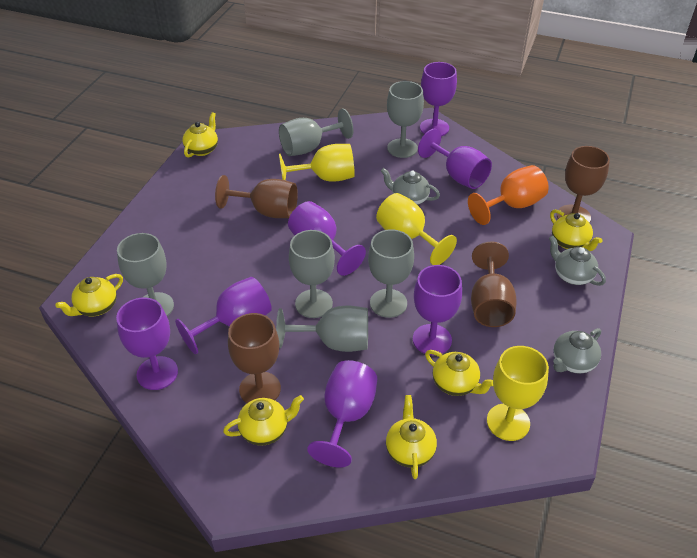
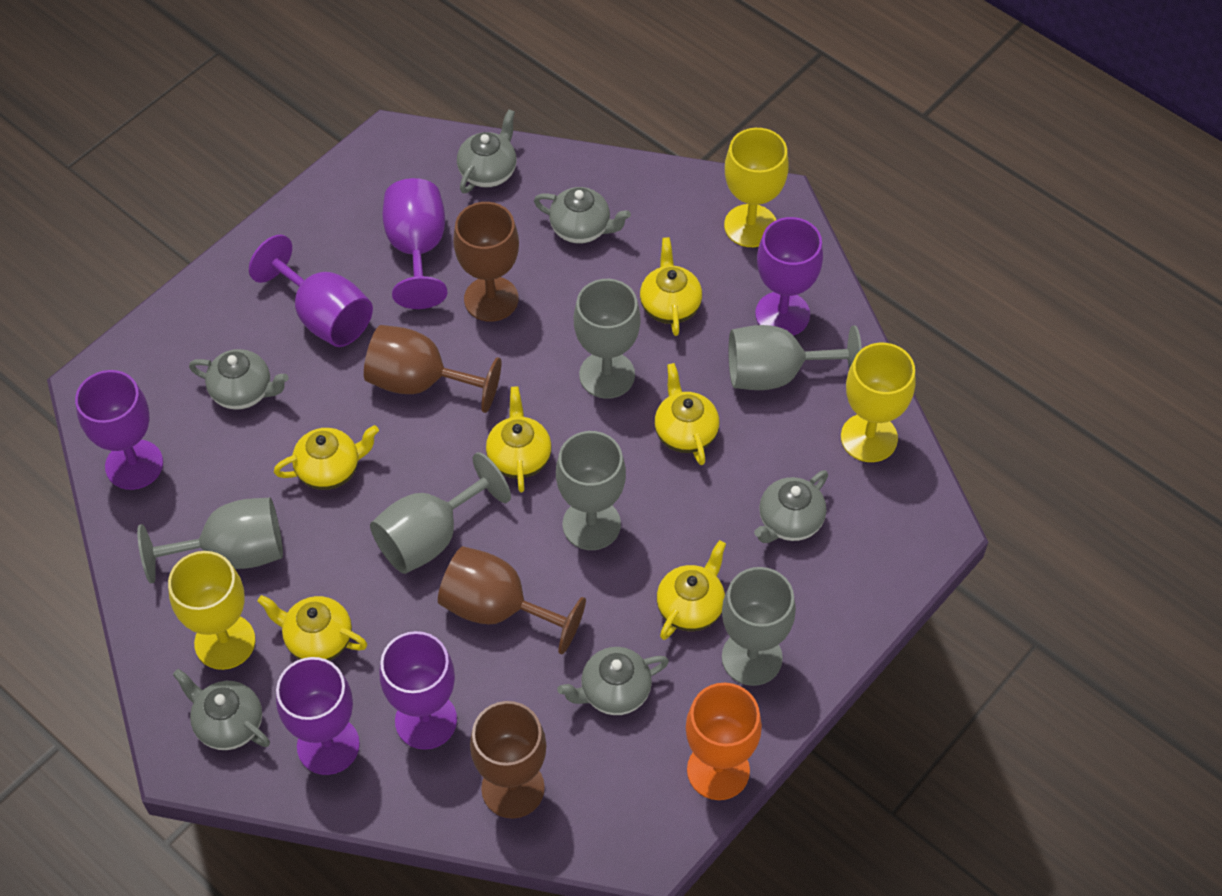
grey teapot: [381,168,440,205] [549,236,606,286] [553,328,601,374] = 3 -> [173,669,270,750] [189,349,289,410] [457,109,516,193] [534,187,631,243] [557,647,669,715] [754,470,828,543] = 6
purple goblet: [116,297,178,390] [175,277,272,354] [288,201,366,276] [307,360,377,467] [413,265,462,355] [418,129,492,189] [420,62,457,136] = 7 -> [75,370,163,490] [249,235,373,347] [276,657,360,775] [379,631,457,750] [382,178,447,309] [755,217,823,336] = 6

